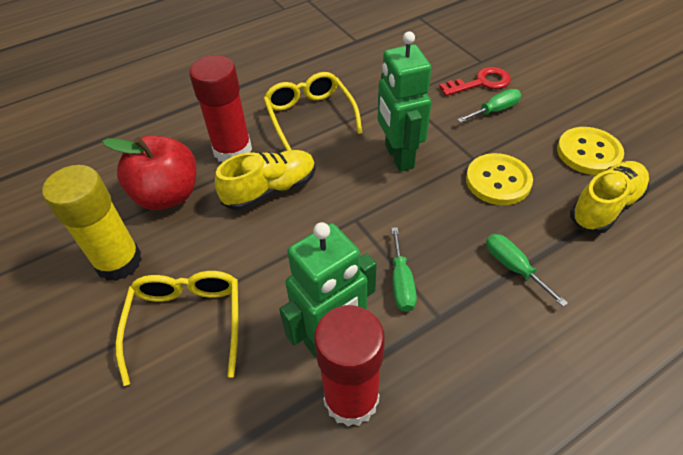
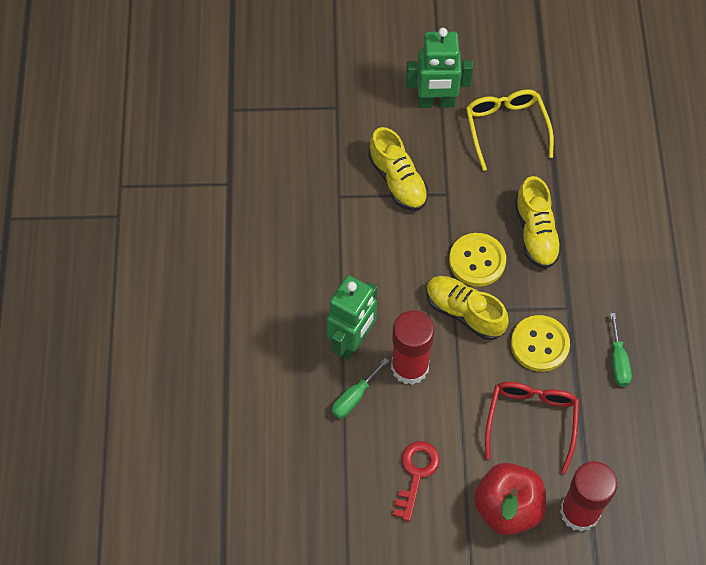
green screwdriver: [391,227,417,312] [457,89,521,123] [486,234,568,307] = 3 -> [332,358,389,419] [610,313,632,387] = 2
red glasses: none = 0 -> [485,382,579,474] = 1
yellow glasses: [116,271,238,386] [263,72,362,151] = 2 -> [466,89,554,171] = 1
yellow glue stick: [42,165,142,281] = 1 -> none = 0
yellow shoe: [215,150,316,211] [570,161,649,234] = 2 -> [369,127,428,211] [426,276,509,340] [515,176,562,269] = 3

